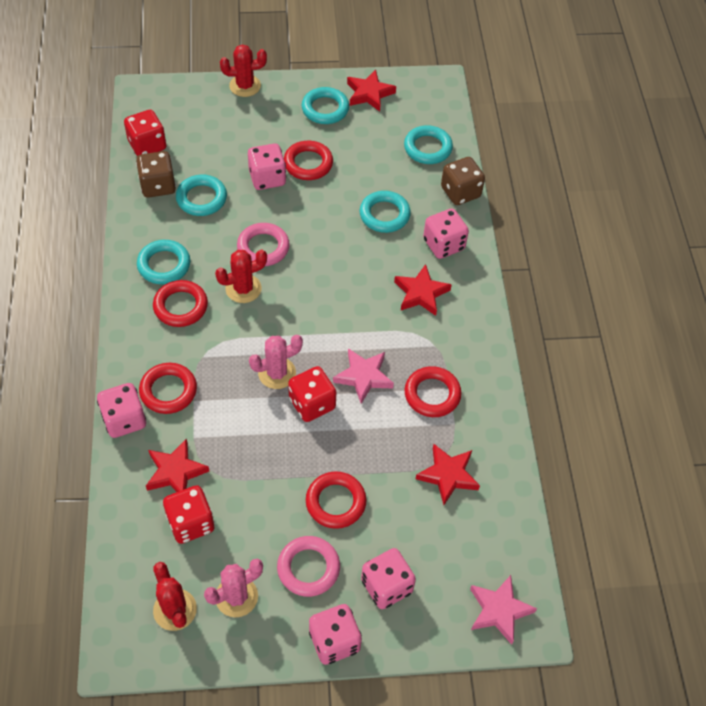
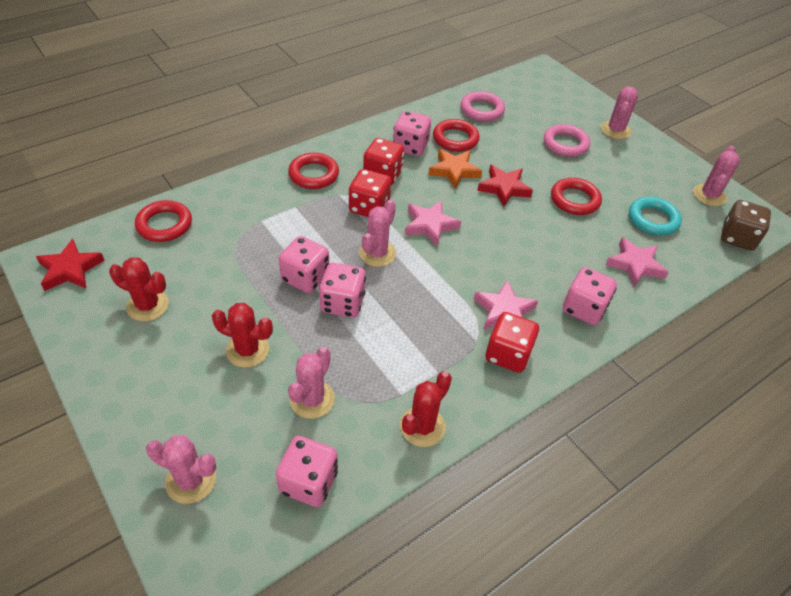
brown dice: [136,151,176,198] [441,157,485,205] = 2 -> [721,200,771,251] = 1
orange star: none = 0 -> [428,149,482,189] = 1
pink cactus: [204,559,263,617] [249,335,303,389] = 2 -> [146,435,216,504] [288,347,335,419] [359,200,396,267] [601,87,638,139] [693,146,740,206] = 5
pink star: [333,348,394,404] [470,575,537,645] = 2 -> [405,200,461,246] [474,280,538,330] [605,237,669,286] = 3
red ring: [139,363,197,414] [153,280,208,327] [284,141,333,180] [306,471,367,529] [405,366,462,417] = 5 -> [135,200,192,242] [288,153,339,189] [433,119,480,152] [551,178,602,215] = 4
red star: [146,438,209,492] [347,70,396,111] [394,264,452,316] [416,444,480,505] = 4 -> [36,239,105,291] [477,165,533,207] = 2
turquoise ring: [137,240,190,284] [176,175,227,216] [302,87,349,124] [360,191,411,233] [404,125,453,164] = 5 -> [629,197,682,236] = 1

